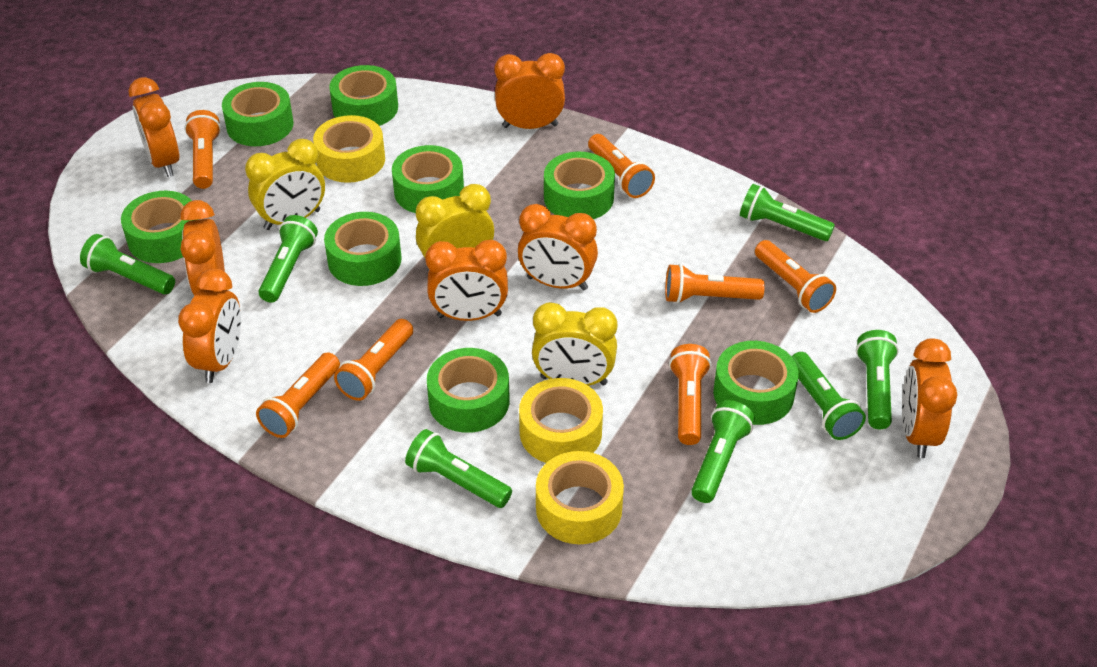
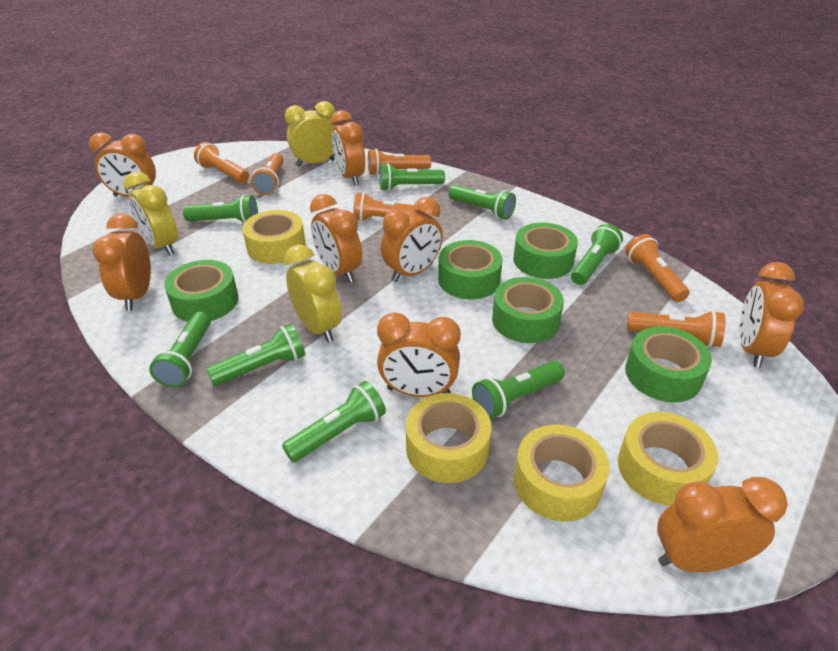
green flashlight: [80,234,175,294] [258,215,318,303] [405,429,512,508] [691,400,755,503] [740,184,835,241] [791,352,866,440] [856,330,899,429] = 7 -> [149,311,211,388] [183,195,258,223] [206,324,305,386] [282,381,386,462] [379,163,445,191] [448,185,516,220] [472,361,565,419] [571,224,623,285] = 8
green tape: [121,191,193,263] [222,82,294,146] [324,212,401,286] [329,65,398,126] [392,145,464,213] [427,348,510,433] [544,152,615,219] [713,341,799,425] = 8 -> [164,260,238,322] [438,240,503,299] [492,277,564,343] [513,223,578,279] [625,326,712,402] = 5
orange clock: [129,77,179,177] [178,269,241,383] [180,200,225,296] [425,240,508,321] [495,53,565,129] [518,204,598,290] [902,338,957,458] = 7 -> [89,133,156,197] [92,213,151,311] [310,194,362,283] [331,110,365,186] [377,312,461,397] [381,197,443,282] [657,477,788,572] [739,262,804,368] = 8
orange flashlight: [184,110,221,189] [256,352,340,438] [334,319,413,401] [588,134,655,198] [665,264,765,304] [669,344,711,445] [755,240,836,313] = 7 -> [194,142,249,183] [251,153,284,195] [353,192,421,222] [368,149,431,176] [625,234,689,302] [627,310,725,347] = 6
yellow tape: [313,115,385,183] [519,378,603,463] [536,451,624,544] = 3 -> [242,210,306,264] [406,393,492,483] [514,425,609,522] [618,412,718,506] = 4

